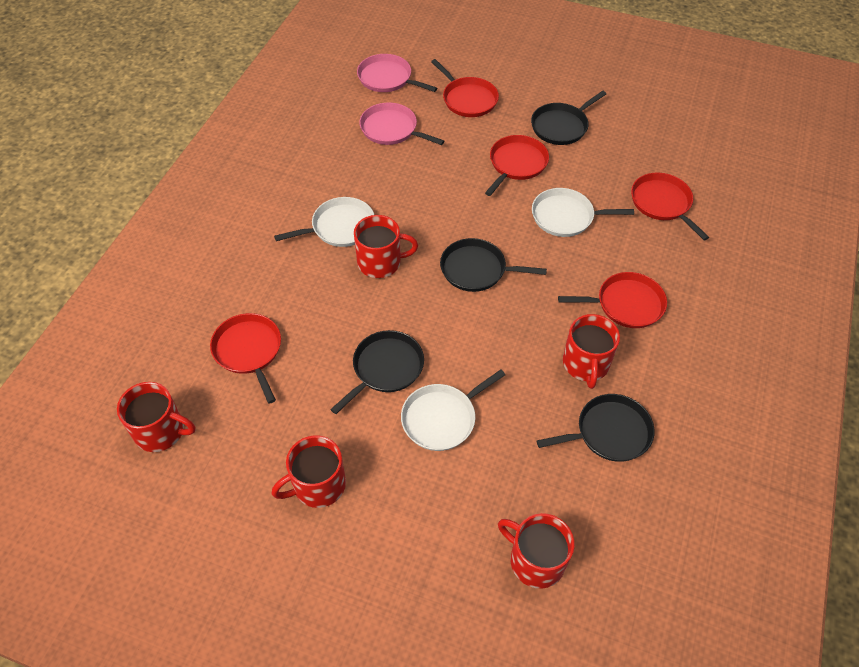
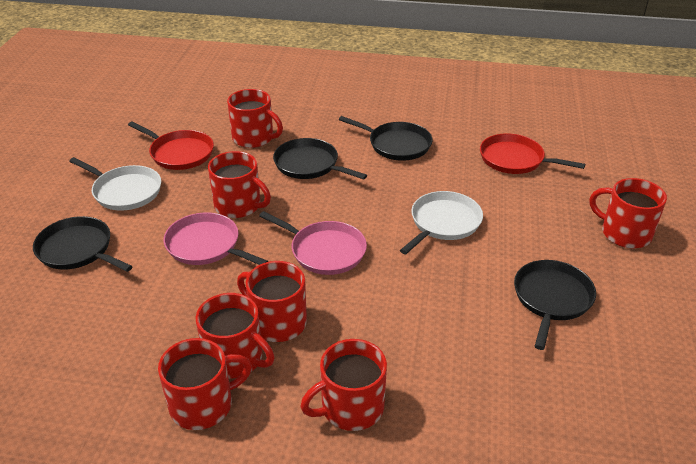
red mug: [117,382,196,452] [272,435,346,508] [354,215,418,278] [498,513,574,589] [563,314,620,389] = 5 -> [158,338,252,430] [196,293,274,378] [208,151,271,218] [227,89,283,148] [237,261,307,342] [300,339,387,431] [590,178,667,248] = 7
red pan: [210,313,281,404] [431,59,499,117] [485,135,549,196] [558,272,667,328] [631,173,709,240] = 5 -> [128,121,214,170] [480,133,585,174] = 2
white pan: [274,197,374,247] [401,369,505,451] [532,188,634,237] = 3 -> [69,157,161,211] [400,191,483,254] = 2

